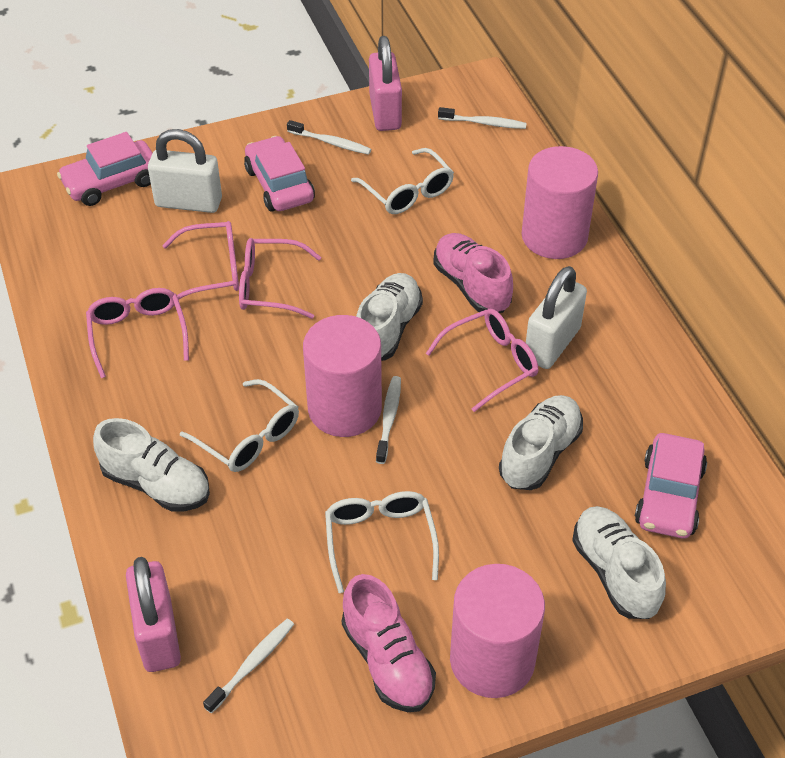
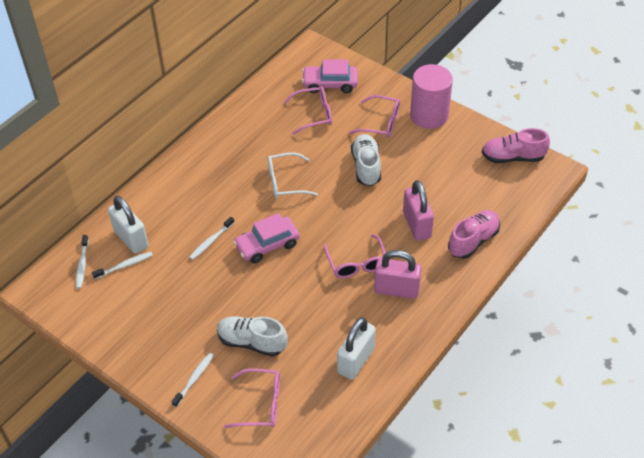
pink car: [57,132,152,206] [244,136,315,211] [635,433,707,538] = 3 -> [233,213,300,263] [302,59,358,93] = 2
pink cylinder: [303,315,382,437] [450,564,545,698] [522,146,598,259] = 3 -> [410,64,453,129] = 1
white glasses: [180,379,299,472] [325,491,439,593] [351,148,454,214] = 3 -> [268,152,318,198] = 1
white shoe: [93,418,210,512] [356,273,423,361] [499,395,583,490] [572,506,666,619] = 4 -> [217,316,288,357] [351,134,381,186] = 2

